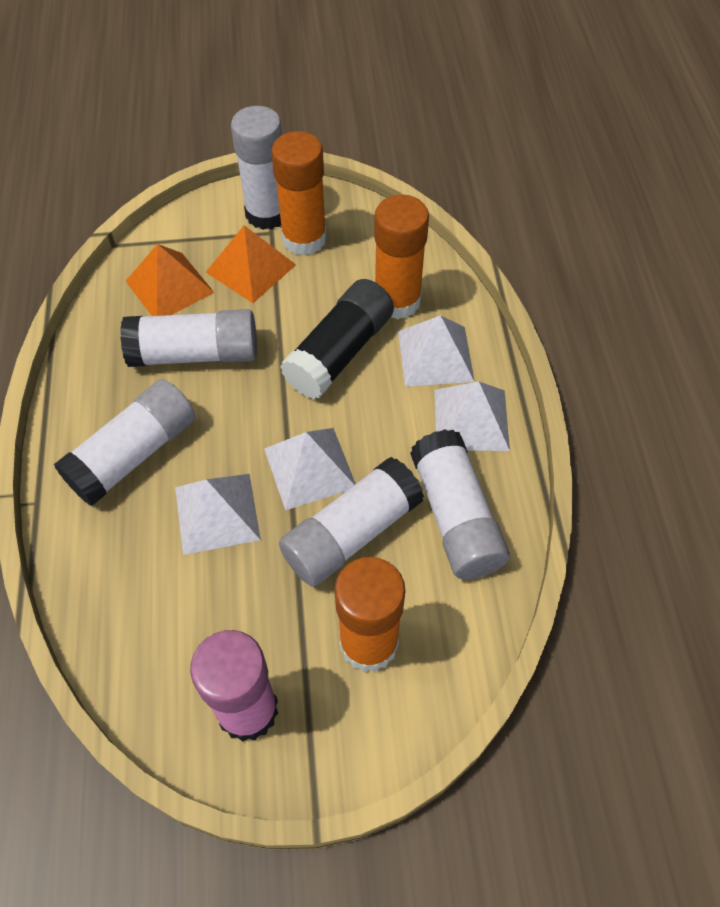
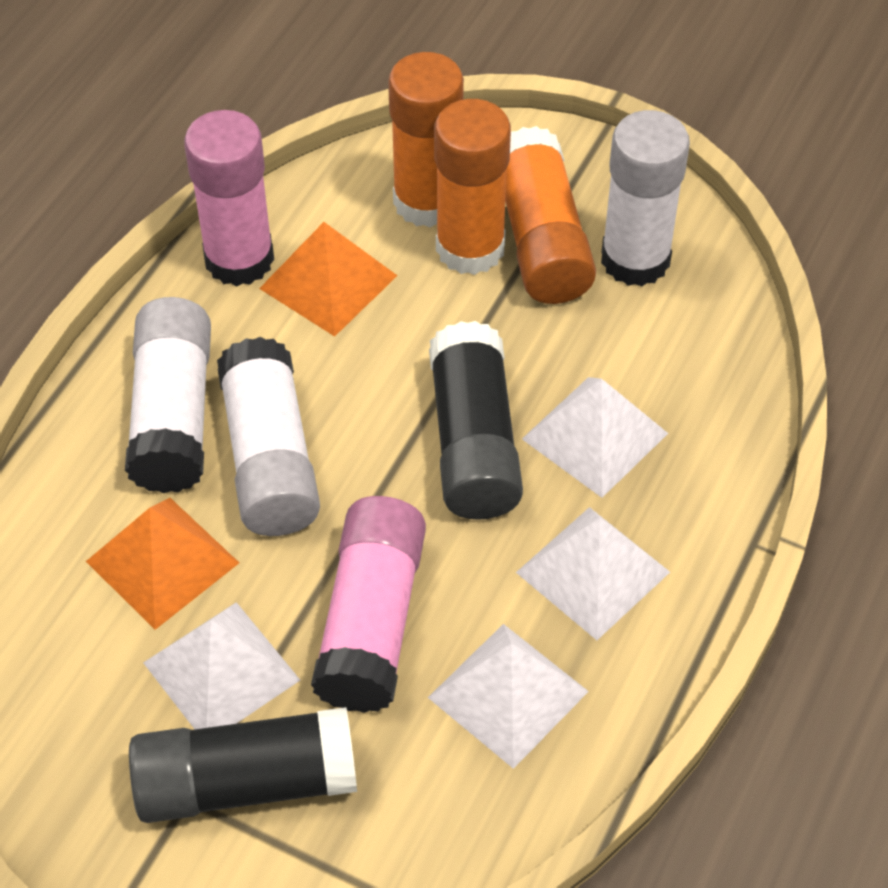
black glue stick: [280,279,394,399] = 1 -> [129,707,357,823] [429,321,523,520] = 2
pink glue stick: [190,630,278,742] = 1 -> [184,110,274,286] [311,496,426,713] = 2
white glue stick: [54,379,195,506] [120,309,257,367] [231,106,282,230] [279,457,424,587] [410,429,510,579] = 5 -> [125,297,211,493] [217,337,320,536] [601,110,690,286] = 3

